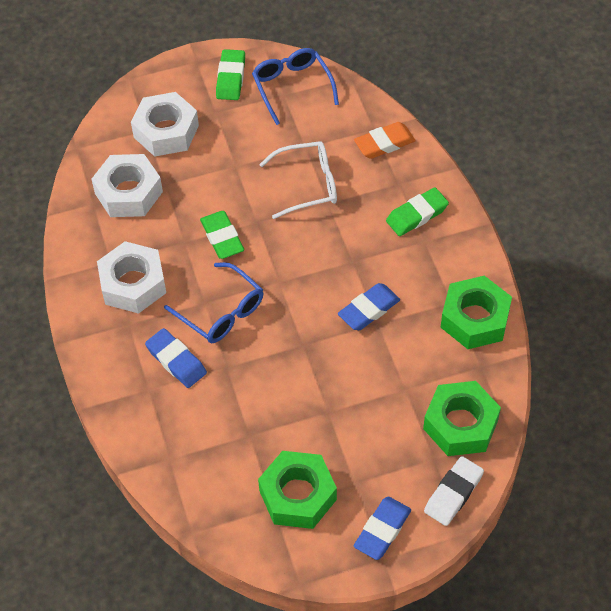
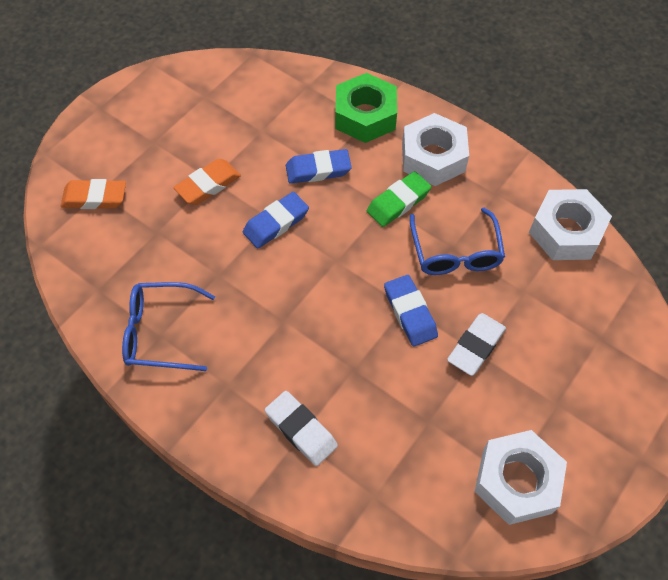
green eraser: [200,211,244,259] [216,49,245,100] [386,187,449,236] = 3 -> [367,171,431,227] = 1
green nut: [258,451,337,529] [423,381,501,456] [440,276,512,349] = 3 -> [335,73,397,143] = 1
orange eraser: [354,122,416,159] = 1 -> [61,179,126,209] [174,159,241,205] = 2
white eraser: [424,456,484,526] = 1 -> [265,391,338,466] [447,313,506,376] = 2
white glasses: [259,141,337,219] = 1 -> none = 0

